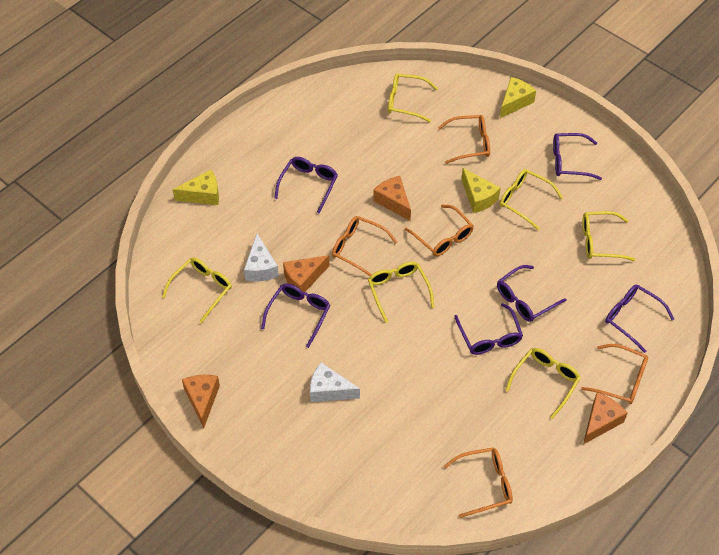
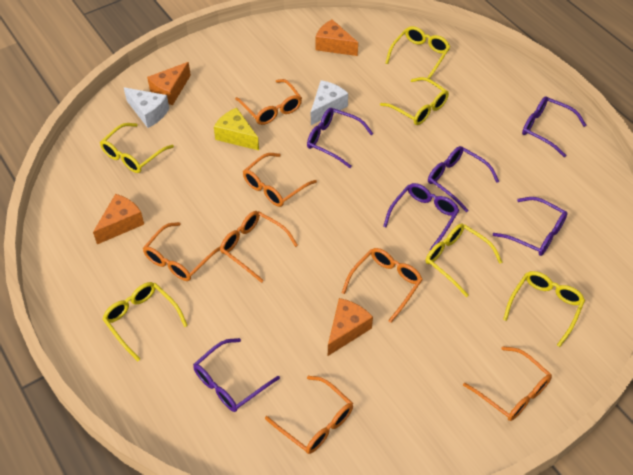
orange glasses: [332,216,397,276] [405,205,474,256] [438,115,490,164] [444,448,513,518] [581,344,648,404] = 5 -> [143,222,220,281] [220,211,298,283] [235,79,302,125] [243,153,317,207] [265,376,353,454] [342,248,423,323] [463,346,552,421] = 7
yellow cheese: [172,170,219,205] [461,168,501,213] [500,77,536,118] = 3 -> [214,108,259,150] = 1

